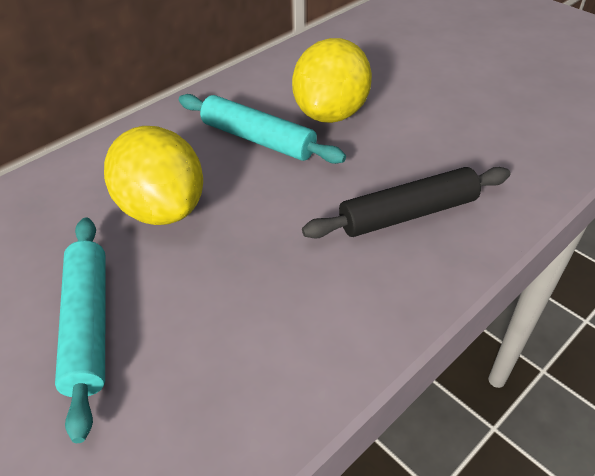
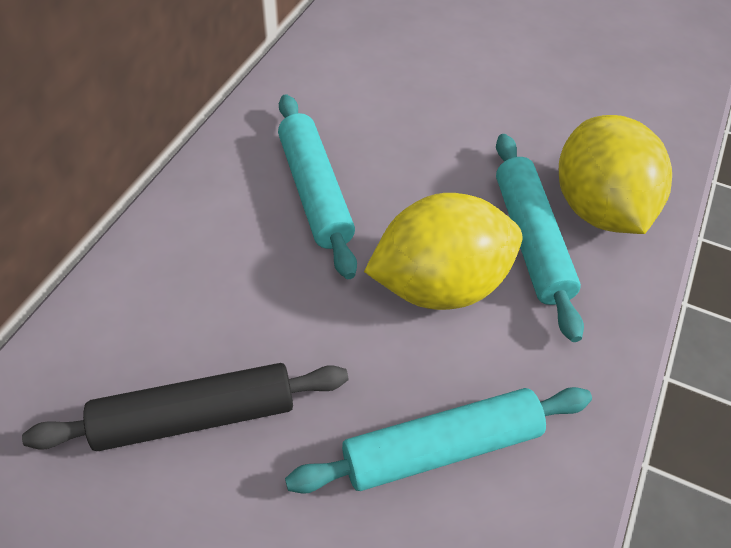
turquoise rolling pin: [55,217,106,443] [179,94,346,164] = 2 -> [278,94,357,279] [285,387,592,494] [496,134,584,342] = 3

